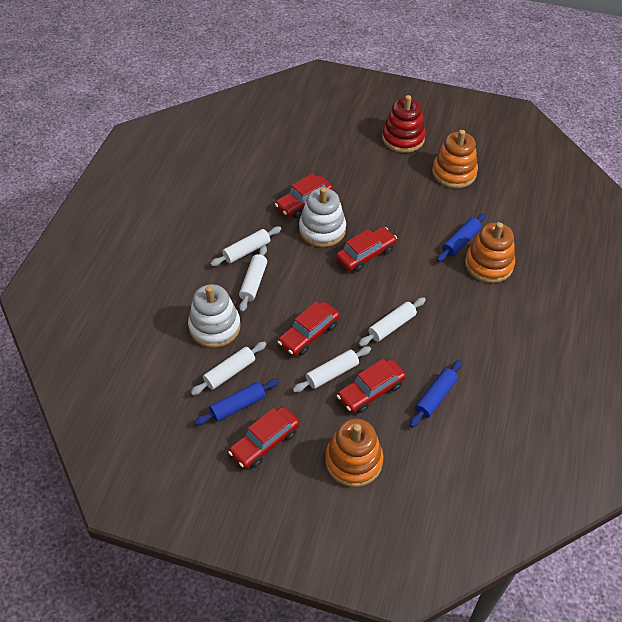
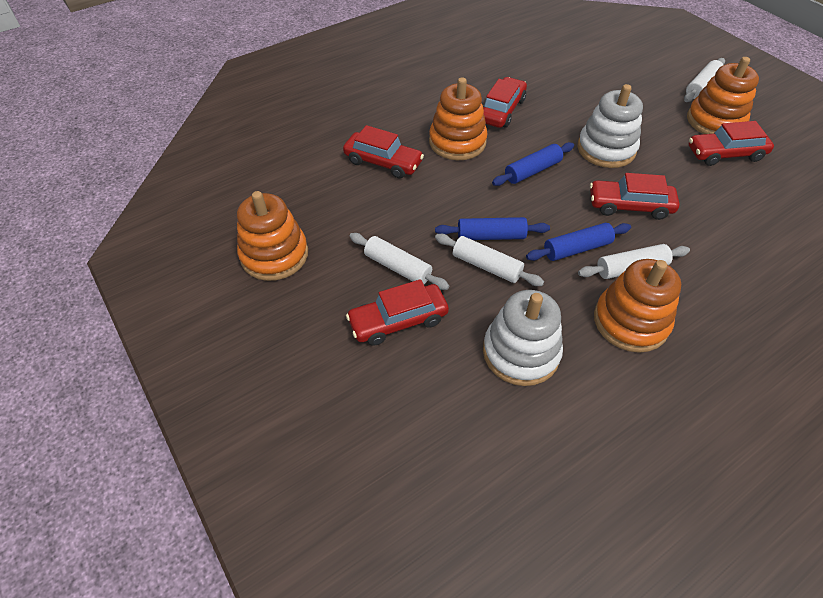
orange stacking toy: [325,419,383,487] [432,130,478,188] [465,222,515,283] = 3 -> [237,191,308,281] [429,77,487,160] [594,259,681,353] [687,57,759,134] = 4
red stacking toy: [382,95,426,153] = 1 -> none = 0
white rolling pin: [191,342,267,395] [210,226,281,266] [239,245,267,312] [293,346,371,393] [358,297,426,346] = 5 -> [350,233,449,290] [435,234,544,286] [578,244,690,279] [684,58,725,102] = 4

